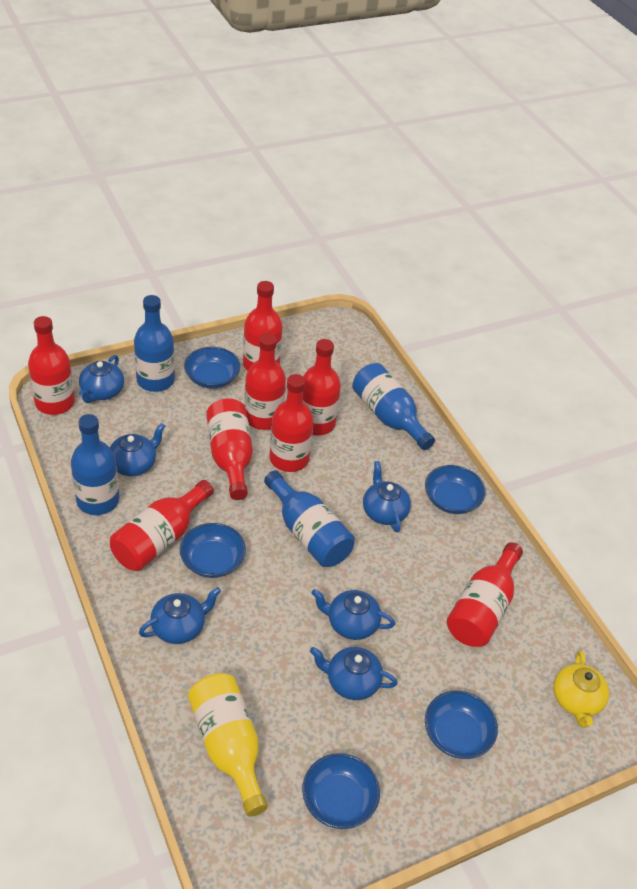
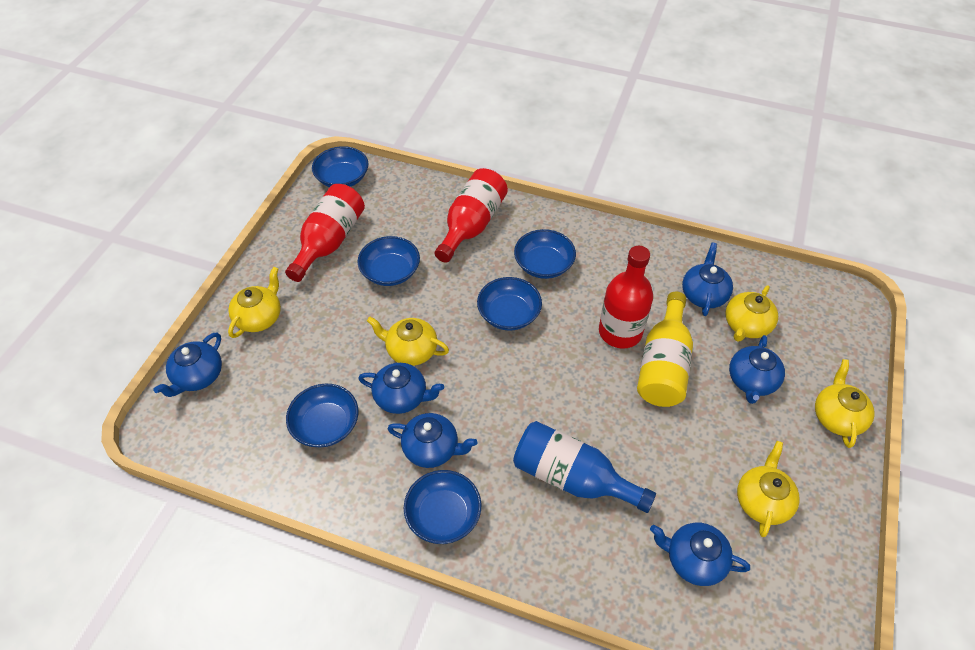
blue bottle: [71,414,119,515] [134,295,175,392] [264,470,355,567] [352,363,435,450] = 4 -> [513,421,656,513] = 1
blue bowl: [180,523,246,578] [184,347,240,389] [302,753,380,829] [425,465,485,514] [425,691,498,759] = 5 -> [286,384,359,447] [312,146,368,187] [358,236,420,286] [404,470,481,544] [477,277,542,330] [514,229,576,279] = 6
red bottle: [28,316,75,415] [110,480,214,571] [206,399,253,500] [243,281,283,371] [244,333,286,430] [270,374,314,472] [303,339,341,435] [447,542,523,647] = 8 -> [285,184,365,282] [434,168,508,263] [599,246,653,349] = 3
yellow teapot: [553,651,609,728] = 1 -> [228,267,281,338] [367,317,449,366] [725,285,778,342] [737,441,800,537] [815,359,875,448] = 5

